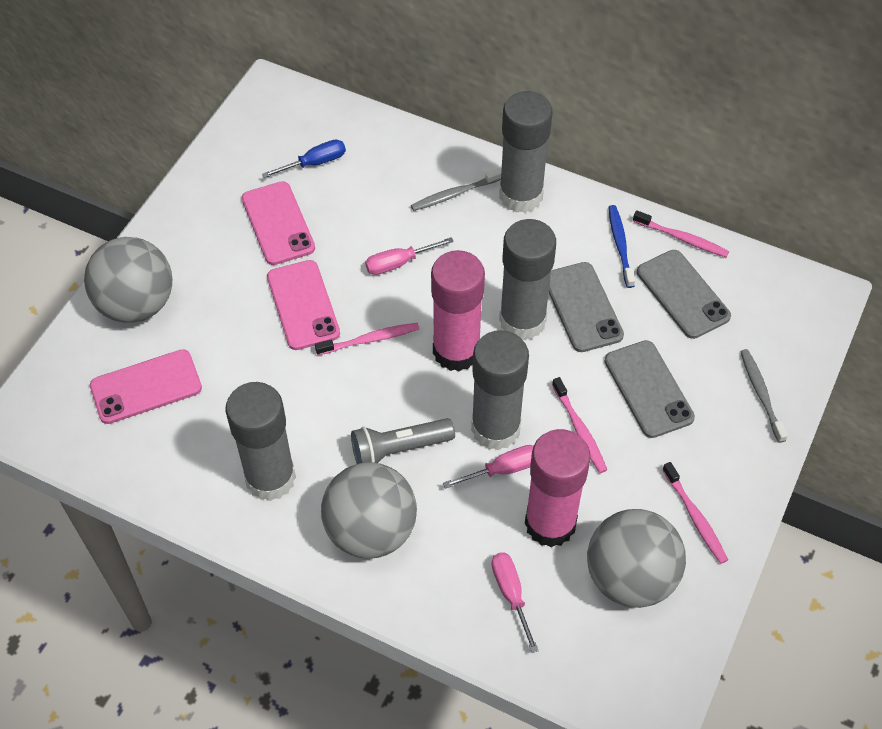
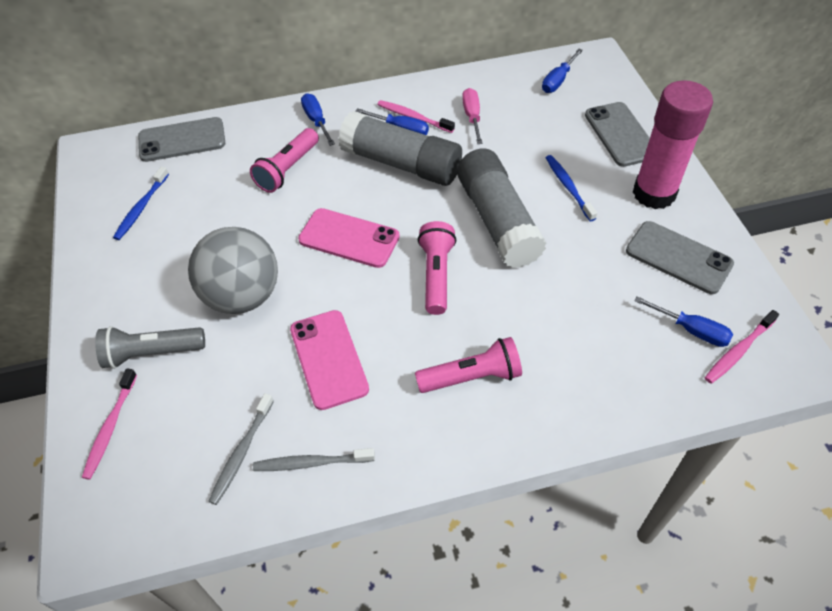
blue screwdriver: [262,139,346,178] = 1 -> [301,93,335,146] [355,108,429,135] [542,49,583,93] [635,296,733,347] = 4
blue toothbrush: [608,205,635,288] = 1 -> [113,167,169,240] [546,155,597,221] = 2
grey ball: [84,237,172,323] [321,462,417,559] [587,509,686,608] = 3 -> [188,227,278,314] = 1
grey glue stick: [225,382,296,501] [471,330,529,450] [499,91,553,213] [499,219,556,340] = 4 -> [338,111,462,186] [457,148,546,268] = 2
pink flashlight: none = 0 -> [250,128,319,193] [415,337,522,393] [418,221,456,315] = 3
pink glue stick: [431,250,485,371] [525,429,591,547] = 2 -> [633,80,713,209] = 1
pink phone: [90,349,202,424] [242,181,315,265] [267,260,340,350] = 3 -> [290,310,369,410] [298,208,400,268] = 2
pink screwdriver: [365,237,454,275] [443,445,533,489] [492,552,539,653] = 3 -> [462,88,483,144] = 1
pink toothbrush: [315,323,419,355] [552,377,607,473] [633,210,729,258] [662,462,728,564] = 4 -> [82,369,137,479] [377,100,455,133] [705,310,779,384] = 3

